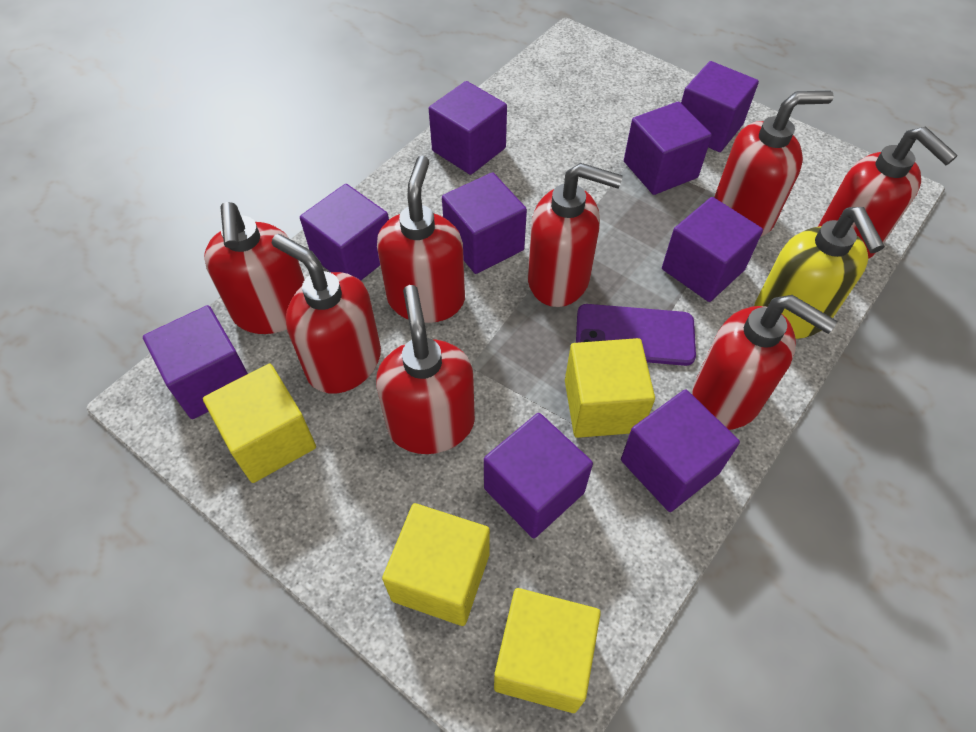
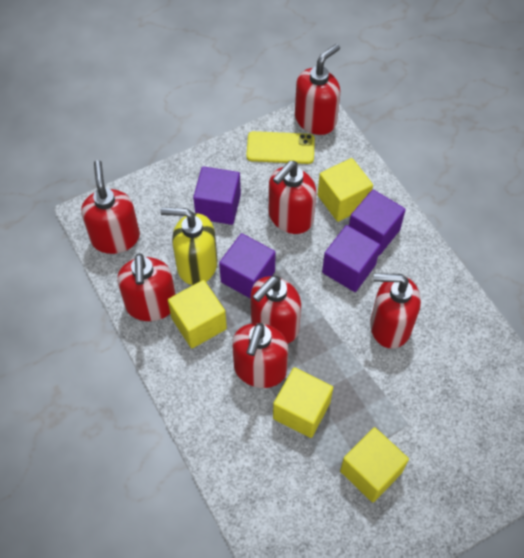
purple cube: [143,305,248,419] [300,184,389,281] [429,81,507,175] [442,172,527,274] [484,413,593,538] [621,389,740,512] [624,102,712,195] [662,197,763,302] [681,61,759,152] = 9 -> [193,166,241,225] [219,233,276,299] [322,225,381,292] [349,189,406,255] = 4
purple phone: [576,304,696,366] = 1 -> none = 0
red soap dispenser: [204,202,305,334] [272,234,381,394] [376,285,475,454] [377,156,465,323] [528,163,623,307] [692,295,837,430] [714,90,834,237] [818,127,958,259] = 8 -> [81,160,140,254] [117,253,176,321] [232,323,288,388] [251,276,301,344] [269,161,316,234] [295,44,340,135] [370,273,421,348] = 7
yellow phone: none = 0 -> [246,131,315,164] = 1

